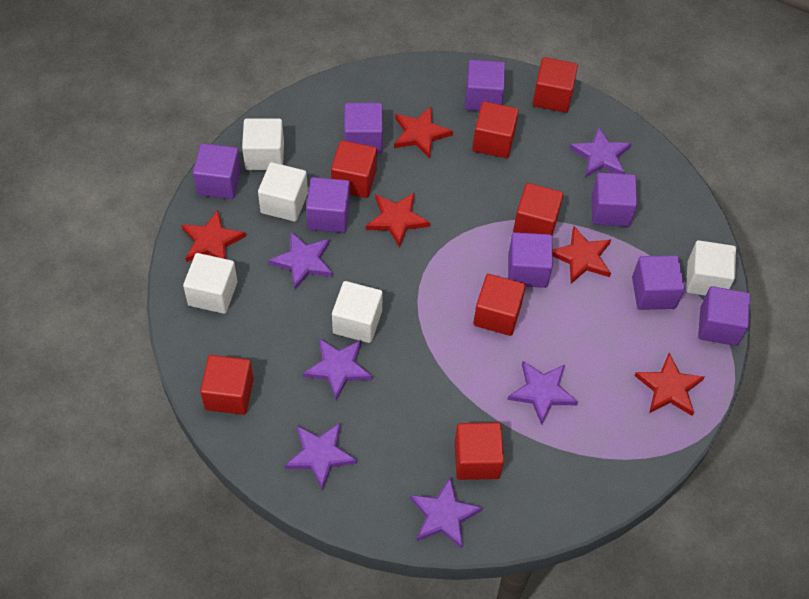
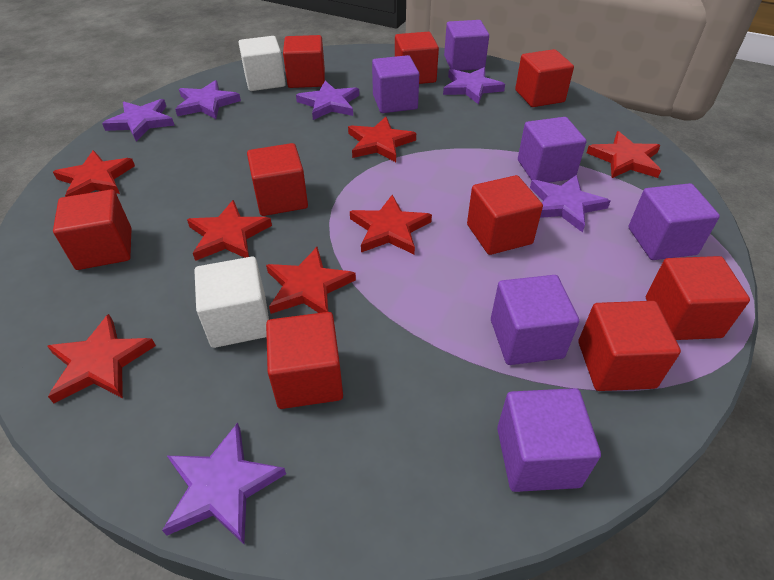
purple cube: [193,143,241,199] [306,177,350,233] [344,103,383,154] [465,60,505,111] [508,232,553,288] [591,172,637,227] [632,255,685,310] [698,286,750,346] = 8 -> [372,55,419,113] [444,20,489,71] [491,275,579,365] [497,388,601,492] [518,117,586,183] [628,183,720,260] = 6
red cube: [200,355,254,415] [331,140,377,198] [455,423,504,480] [473,101,519,158] [473,274,526,336] [513,183,563,236] [533,57,578,113] = 7 -> [53,190,131,270] [247,143,308,216] [266,312,343,409] [283,35,325,88] [395,32,439,84] [467,175,543,255] [515,49,574,107] [579,301,681,391] [646,256,750,340] = 9
red star: [181,210,246,262] [366,192,430,248] [394,107,453,159] [552,226,611,284] [635,353,704,416] = 5 -> [47,314,156,403] [53,150,135,197] [187,200,272,261] [266,247,356,314] [348,117,416,162] [350,195,432,254] [587,131,661,178] = 7
white cube: [183,253,238,314] [242,118,284,170] [258,162,308,222] [332,281,383,343] [686,240,736,296] = 5 -> [194,257,269,348] [238,36,286,91] = 2

